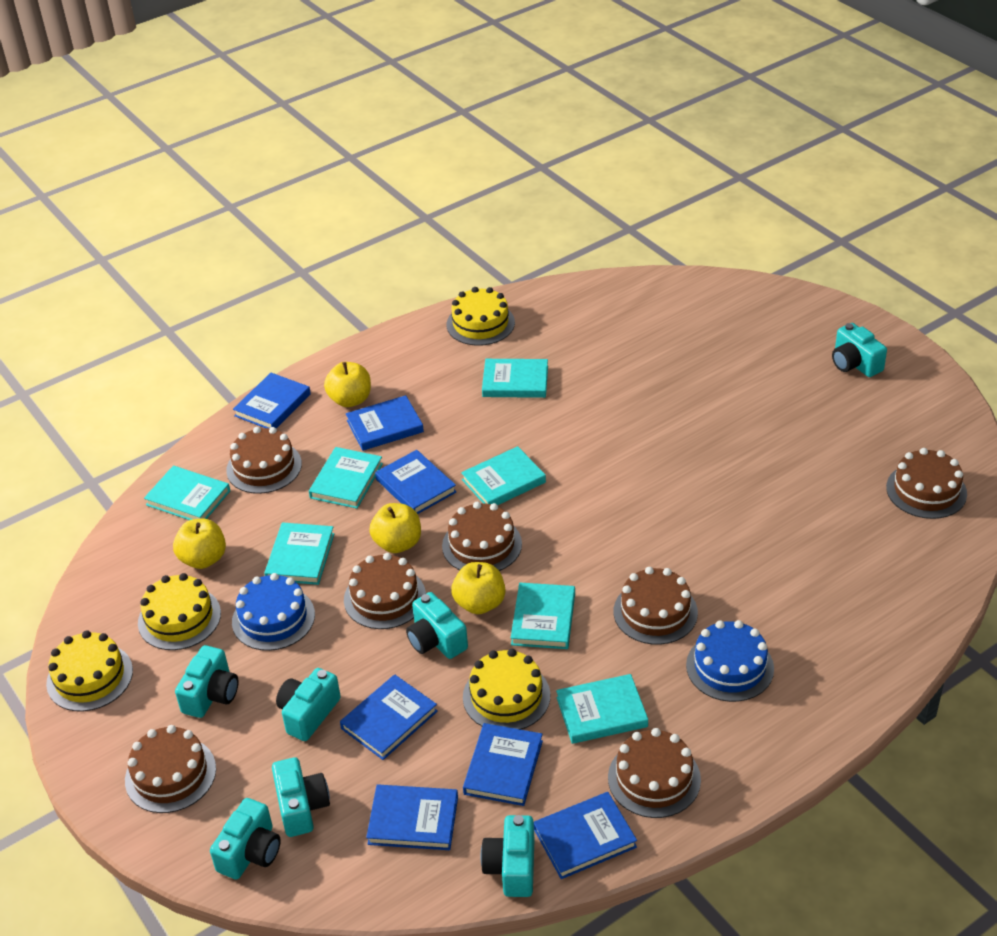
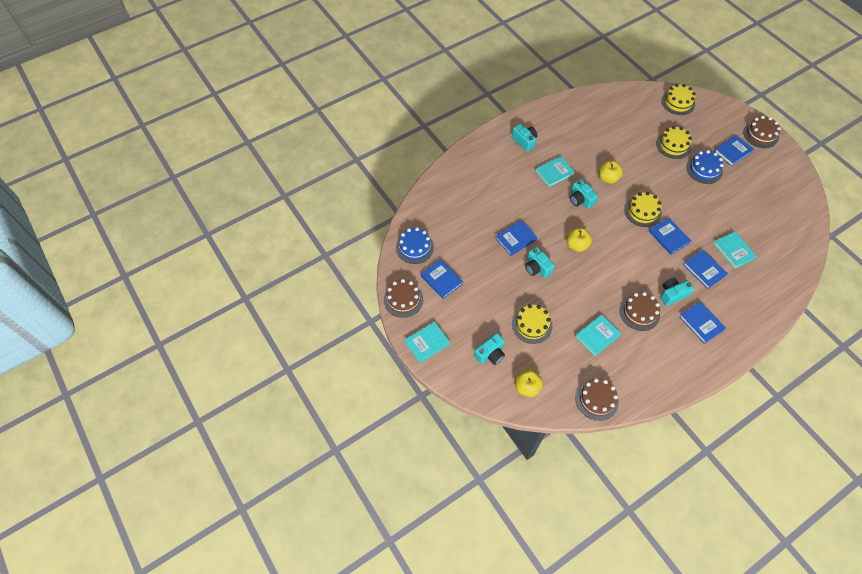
blue book: [233,373,311,428] [340,674,438,760] [346,395,424,451] [366,785,458,850] [375,450,457,514] [463,723,543,806] [534,792,637,879] = 7 -> [421,259,463,299] [495,220,537,256] [649,218,691,255] [679,301,726,344] [683,250,728,289] [714,135,754,166] = 6
brown cake: [125,725,216,813] [226,427,302,494] [344,553,426,629] [442,502,522,571] [608,728,701,818] [614,567,698,645] [886,448,967,519] = 7 -> [384,279,423,318] [575,378,619,421] [619,292,660,331] [743,116,781,148] = 4
turquoise book: [144,466,230,520] [264,522,335,585] [309,447,383,509] [461,446,546,505] [482,359,548,398] [511,583,575,649] [556,674,648,744] = 7 -> [405,322,450,363] [535,156,575,188] [575,314,621,356] [713,232,757,269] = 4
turquoise camera: [175,645,238,718] [210,798,281,880] [272,757,330,837] [276,668,341,741] [406,592,468,659] [481,815,535,897] [832,323,887,377] = 7 -> [474,333,505,365] [512,124,537,152] [525,247,555,278] [570,179,598,209] [660,278,695,306] = 5
yellow apple: [173,519,226,569] [324,362,371,407] [369,503,421,553] [451,562,505,614] = 4 -> [515,369,543,397] [567,228,592,252] [599,161,623,184] = 3

